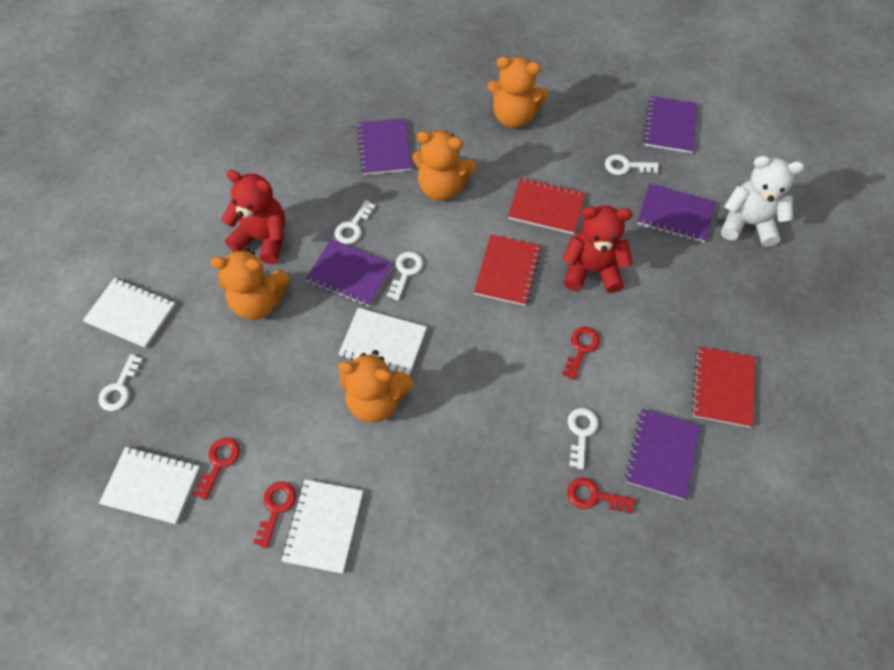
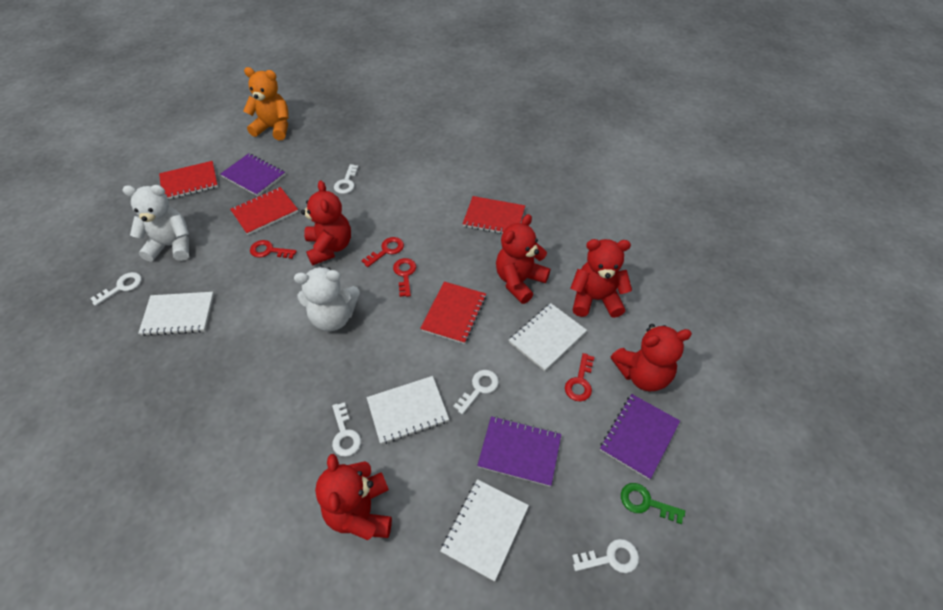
green key: none = 0 -> [621,483,685,524] = 1
orange teddy bear: [210,248,290,320] [338,350,413,423] [412,131,476,201] [488,57,549,128] = 4 -> [243,67,289,140] = 1
purple notebook: [306,239,393,307] [357,118,412,175] [625,409,700,500] [637,183,715,243] [643,96,697,153] = 5 -> [220,153,285,196] [477,416,561,487] [600,394,680,480] = 3
red notebook: [474,235,541,306] [508,178,585,234] [692,347,755,428] = 3 -> [159,161,218,200] [230,187,298,235] [420,282,486,344] [463,196,525,234] = 4
red teddy bear: [222,170,285,264] [562,205,633,293] = 2 -> [301,181,351,266] [315,454,392,540] [496,214,550,304] [570,239,632,318] [611,324,692,392] = 5
white teddy bear: [721,156,804,247] = 1 -> [122,185,189,262] [294,266,360,331] = 2

